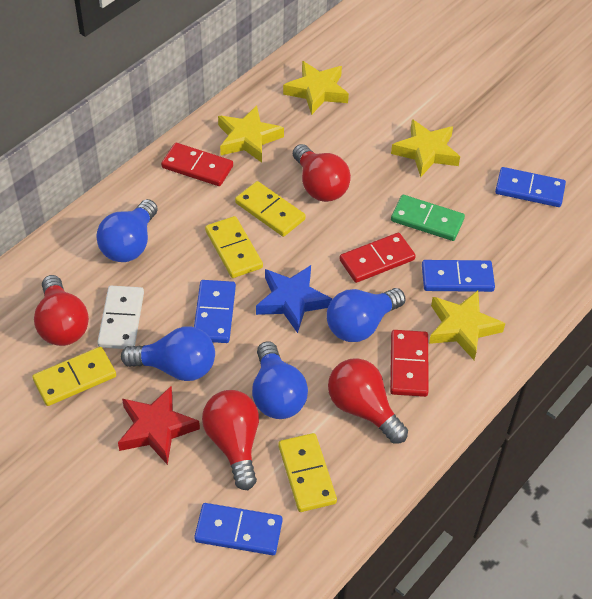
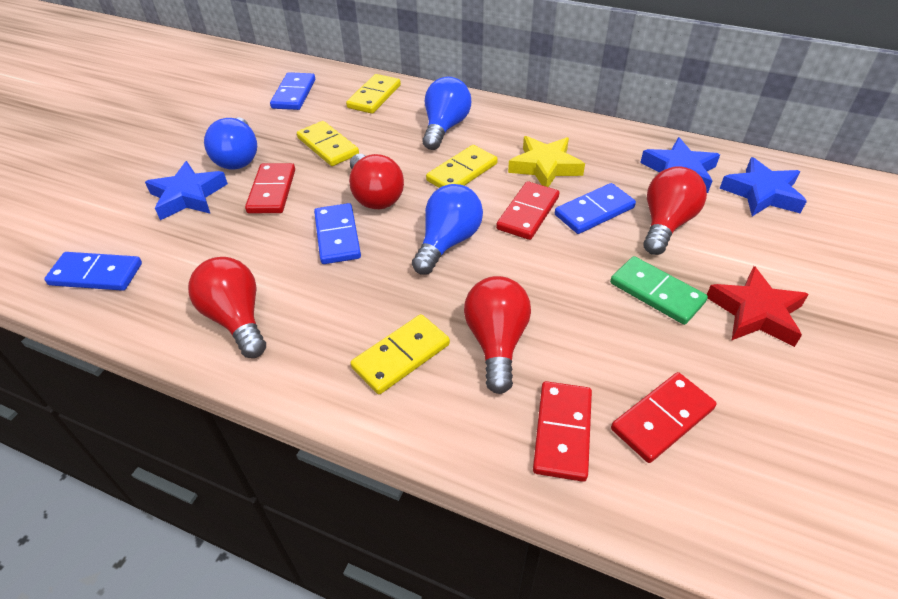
blue light bulb: [96,199,158,262] [121,326,215,381] [252,341,308,419] [327,288,406,342] = 4 -> [204,117,257,169] [412,184,483,275] [423,77,471,150] = 3
blue star: [256,265,332,333] = 1 -> [145,161,228,220] [640,137,720,193] [720,157,807,216] = 3
red domino: [161,143,233,186] [339,233,416,283] [390,330,429,397] = 3 -> [245,163,295,213] [496,181,560,240] [533,381,592,482] [611,372,717,463] = 4
white domino: [97,286,144,349] = 1 -> none = 0
yellow star: [218,105,284,163] [283,61,349,115] [391,119,460,178] [429,290,505,360] = 4 -> [508,136,585,187] = 1

